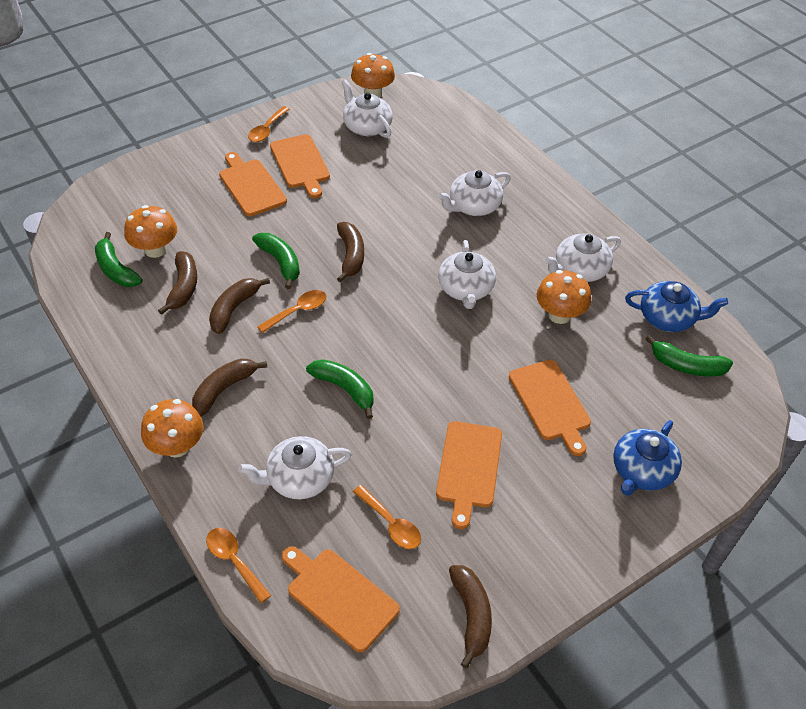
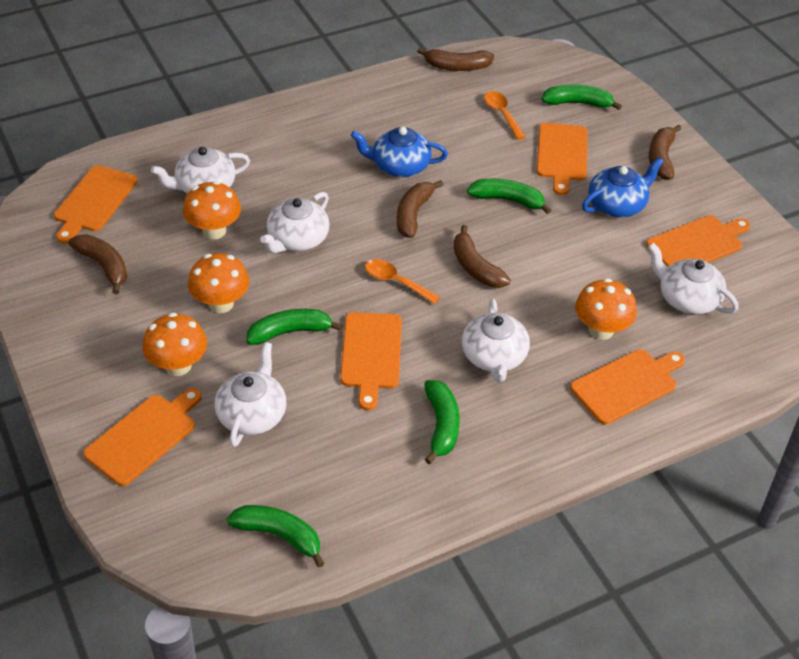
green banana: [95,232,142,287] [252,233,300,289] [306,359,374,419] [645,335,733,376] = 4 -> [227,505,325,567] [246,309,343,345] [424,380,460,464] [467,179,552,214] [541,84,622,110] = 5
orange cutting board: [219,152,287,216] [270,134,330,198] [282,546,400,652] [436,421,502,529] [509,360,591,456] = 5 -> [54,165,138,243] [83,388,202,486] [340,312,402,410] [537,123,588,195] [570,349,685,424] [646,215,751,267] = 6
orange spoon: [206,528,271,603] [248,106,289,142] [257,290,326,333] [353,485,421,549] = 4 -> [365,259,440,304] [484,91,526,140] = 2

